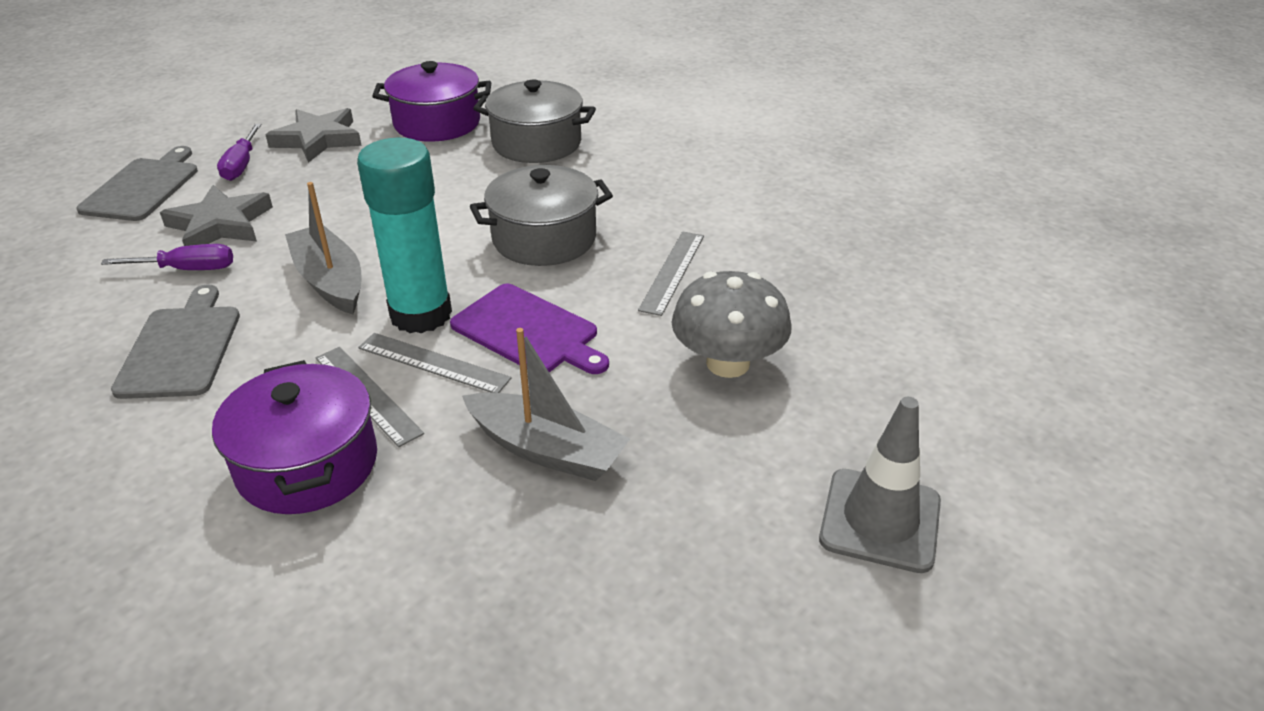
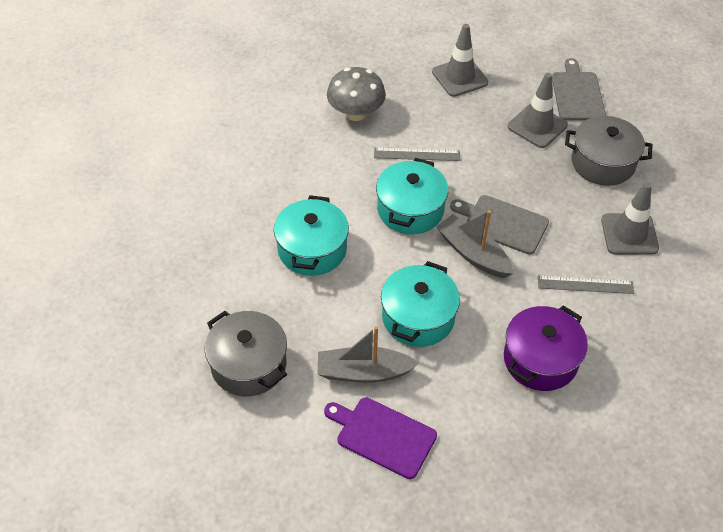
grey ruler: [315,347,424,447] [358,333,512,393] [638,231,704,316] = 3 -> [374,148,460,161] [538,276,634,294] = 2
grey star: [160,185,273,246] [266,108,362,163] = 2 -> none = 0
grey traffic cone: [819,397,941,573] = 1 -> [432,24,488,97] [508,73,568,148] [601,182,659,255] = 3
purple pot: [212,360,377,514] [372,61,491,142] = 2 -> [504,305,588,391] = 1
purple screwdriver: [101,244,233,270] [217,124,261,181] = 2 -> none = 0
turquoise glue stick: [357,138,452,333] = 1 -> none = 0
turquoise pot: none = 0 -> [274,195,349,276] [376,158,449,234] [381,261,460,347] = 3

